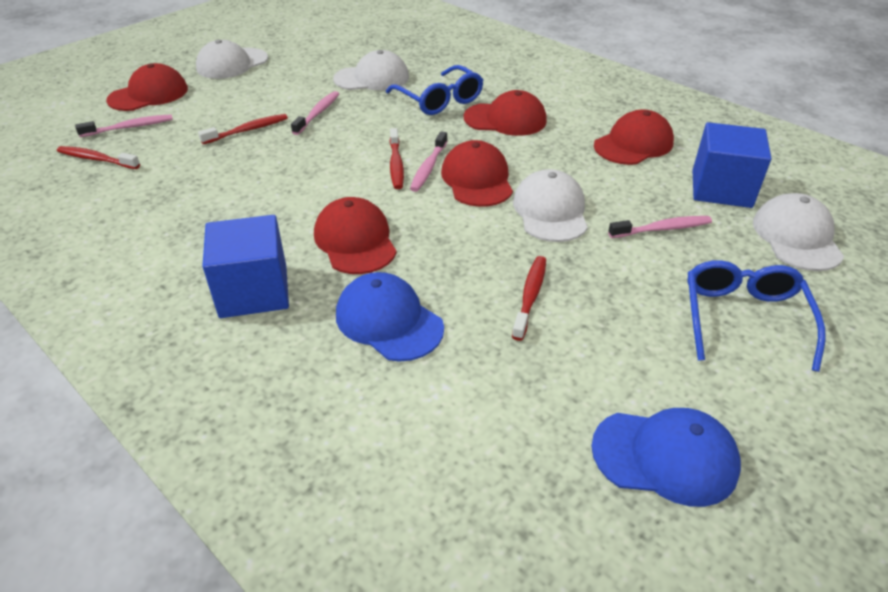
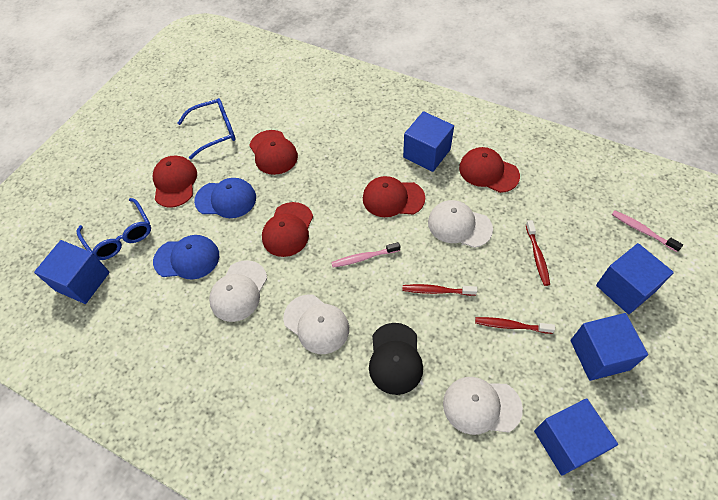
black cap: none = 0 -> [369,323,423,395] = 1
blue cube: [202,215,289,318] [693,122,771,208] = 2 -> [34,240,110,304] [403,111,454,172] [534,398,618,476] [570,313,648,381] [596,243,674,314] = 5
pink toothbrush: [75,114,173,137] [291,91,339,135] [410,131,447,192] [608,216,712,238] = 4 -> [331,242,400,268] [612,211,683,252] = 2
red toothbrush: [57,146,140,169] [198,114,288,144] [390,128,404,189] [512,256,546,341] = 4 -> [402,284,477,296] [475,317,555,334] [526,220,550,286] = 3

